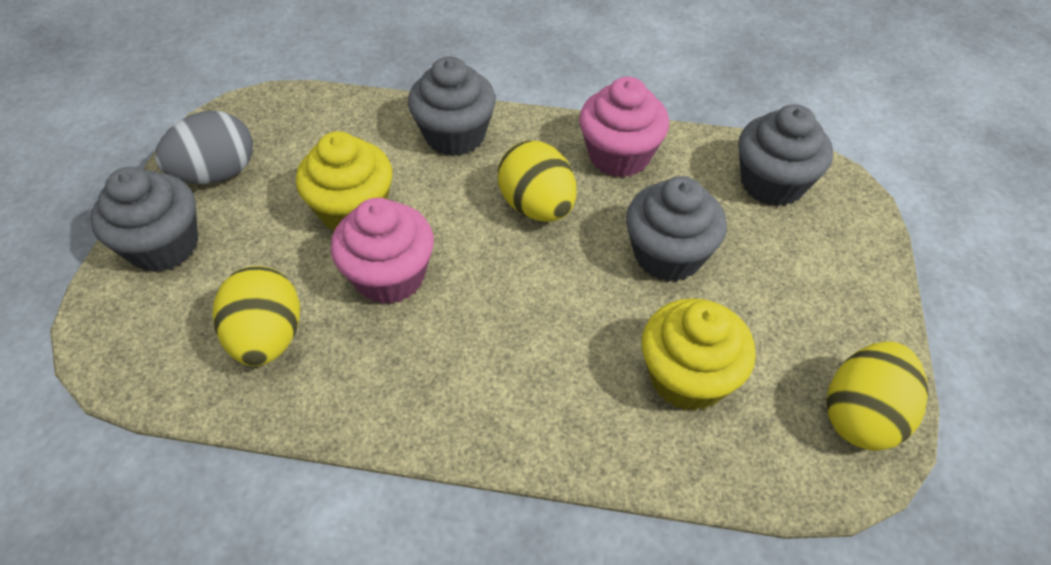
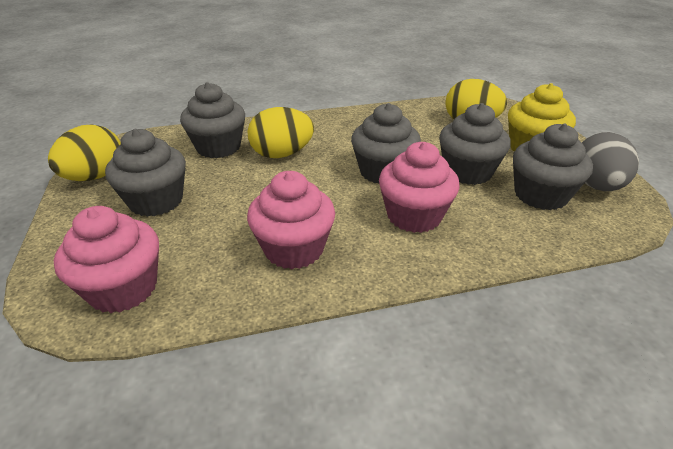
grey cupcake: [90,167,198,272] [408,56,496,156] [626,176,727,282] [738,104,833,207] = 4 -> [105,129,186,217] [180,82,245,158] [351,103,421,184] [439,103,511,185] [513,123,593,210] = 5
pink cupcake: [331,198,434,304] [579,77,669,177] = 2 -> [54,206,159,313] [247,171,335,269] [379,142,460,233] = 3
yellow cupcake: [296,131,393,231] [642,298,756,411] = 2 -> [508,83,576,152] = 1

